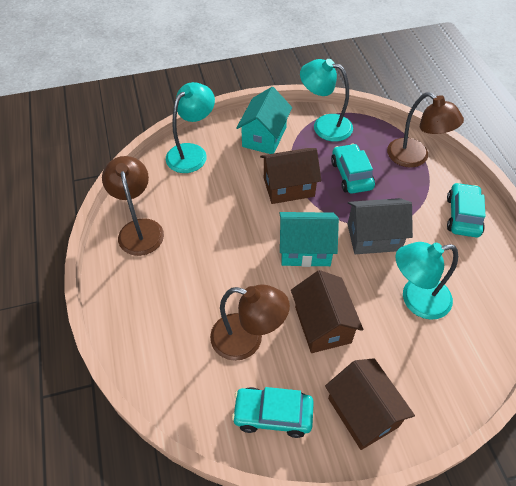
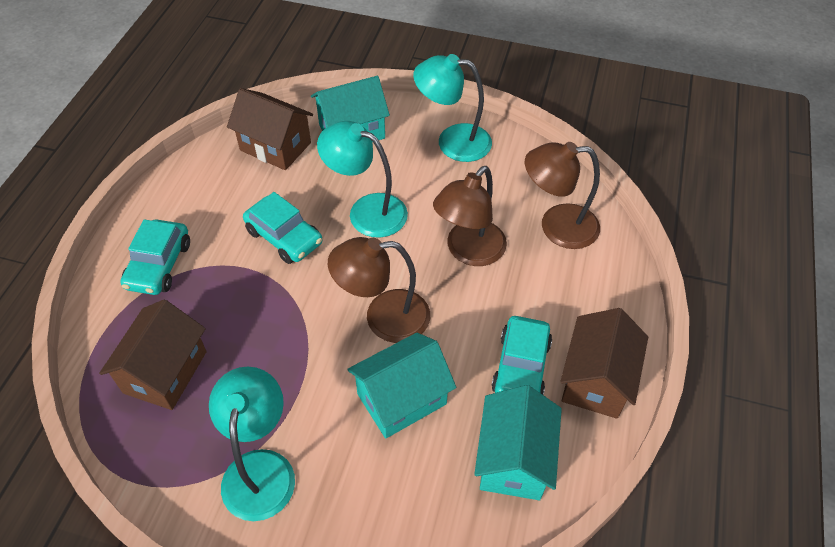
grey house: [348,198,413,254] = 1 -> none = 0
turquoise house: [236,87,292,154] [279,212,339,267] = 2 -> [311,76,390,142] [347,333,456,439] [474,385,562,500] = 3

